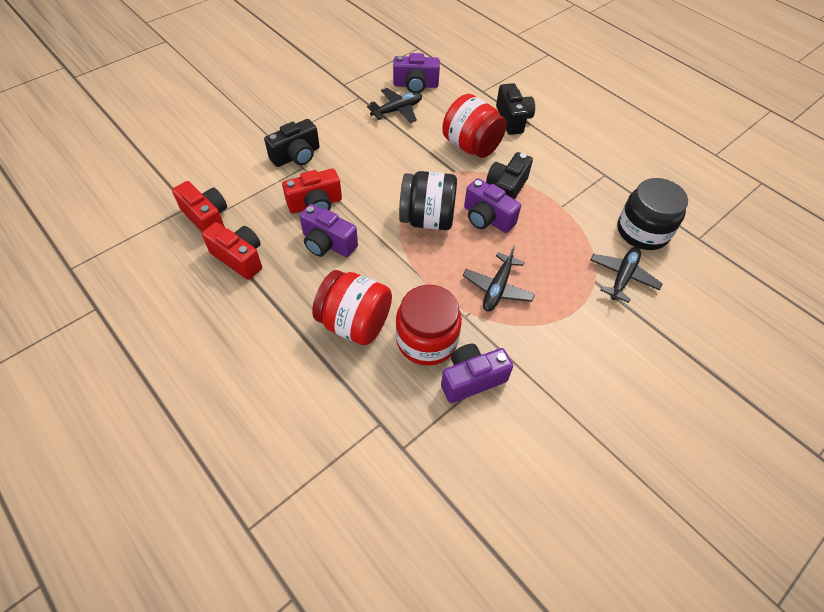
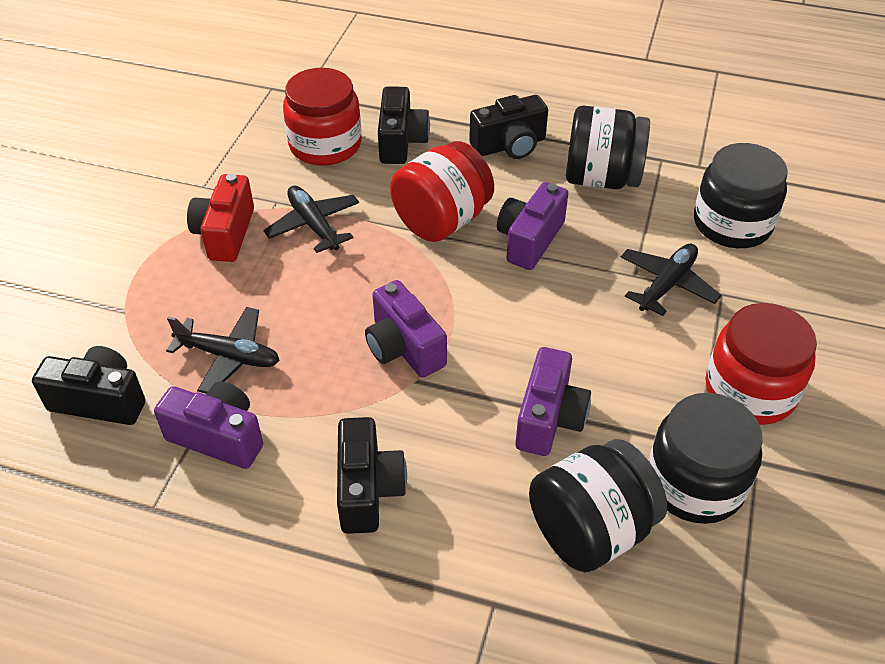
black camera: [264,119,320,167] [486,152,533,199] [496,83,535,135] = 3 -> [32,346,145,425] [337,417,407,534] [378,86,430,164] [469,95,548,159] = 4
black jar: [399,171,457,230] [617,178,688,250] = 2 -> [529,439,667,572] [566,106,650,189] [649,393,762,524] [694,143,788,248] = 4
red camera: [172,181,227,232] [202,222,262,280] [282,169,342,214] = 3 -> [187,173,254,262] = 1

